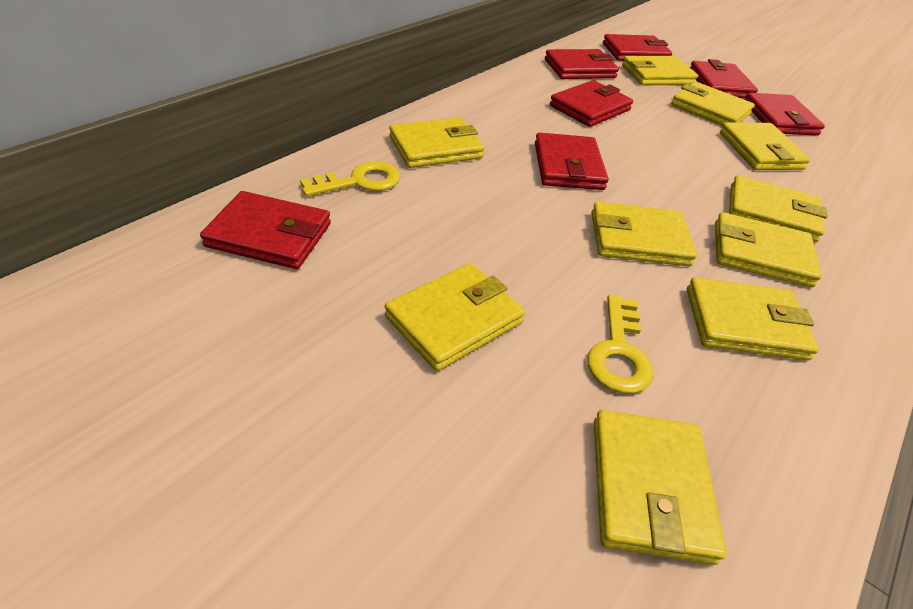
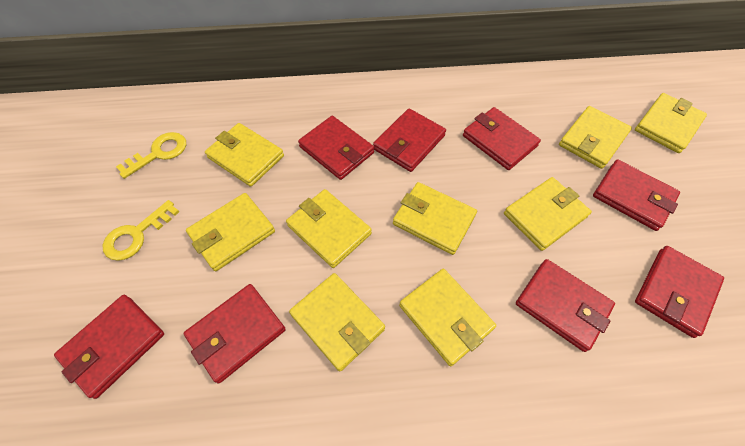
red wallet: [200,191,331,269] [535,133,609,190] [545,49,619,79] [550,80,633,127] [603,34,672,61] [690,59,758,99] [745,93,825,136] = 7 -> [54,295,164,399] [184,284,286,384] [298,116,374,180] [373,108,446,172] [463,107,541,170] [516,259,615,352] [593,160,680,231] [635,246,724,338] = 8
yellow wallet: [385,263,525,371] [389,117,484,168] [591,202,697,267] [594,410,727,565] [622,56,698,85] [671,82,755,126] [687,277,819,361] [715,212,822,287] [720,122,811,170] [729,175,828,242] = 10 -> [186,193,275,271] [205,123,284,187] [286,189,372,268] [289,273,385,372] [393,182,477,255] [399,269,496,366] [504,177,592,251] [559,106,632,169] [635,93,707,153] = 9

